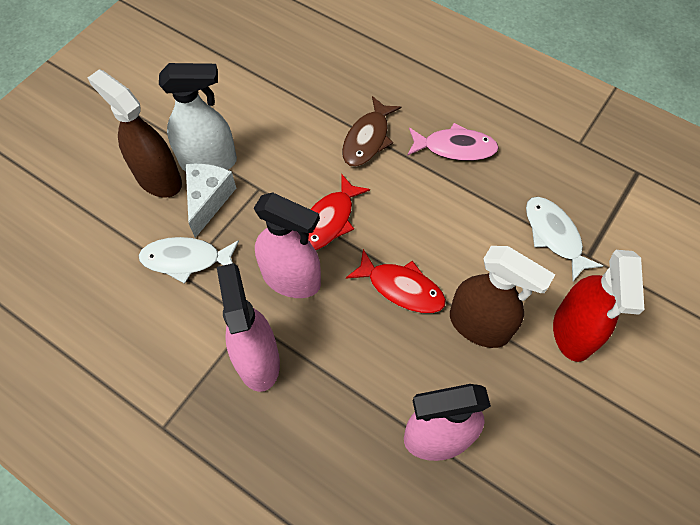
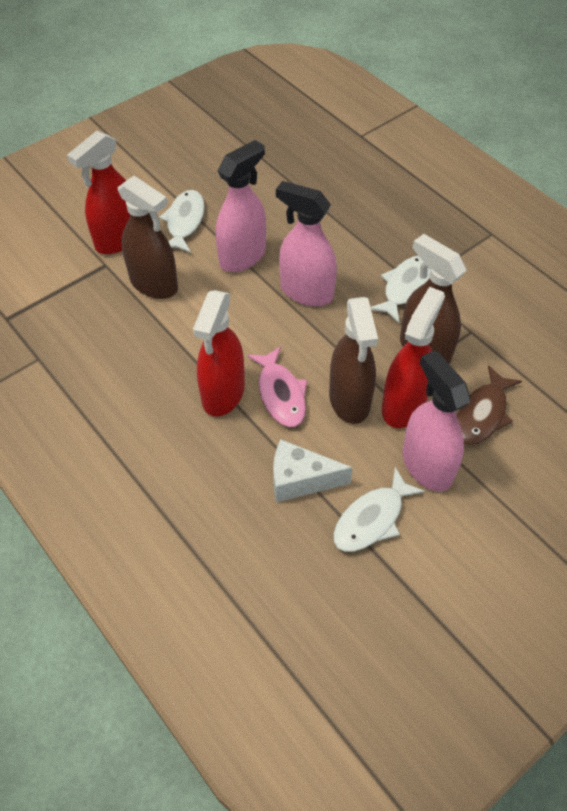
brown spray bottle: [88,69,182,198] [450,246,555,348] = 2 -> [118,176,178,299] [329,297,378,424] [400,234,467,364] = 3
red fish: [308,174,370,250] [346,249,446,313] = 2 -> none = 0
red spray bottle: [553,250,644,362] = 1 -> [67,131,130,254] [193,290,245,417] [382,287,445,428] = 3
white fish: [138,237,239,284] [526,197,603,281] = 2 -> [159,190,205,253] [333,467,425,552] [370,256,430,323] = 3
white spray bottle: [159,63,237,172] = 1 -> none = 0

